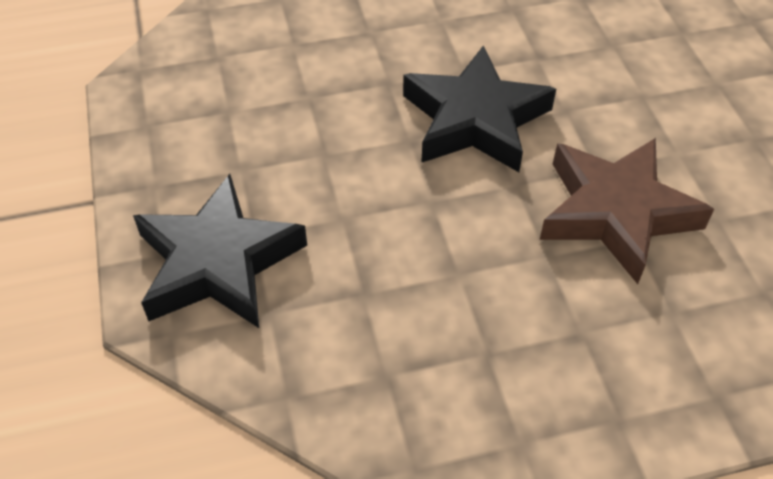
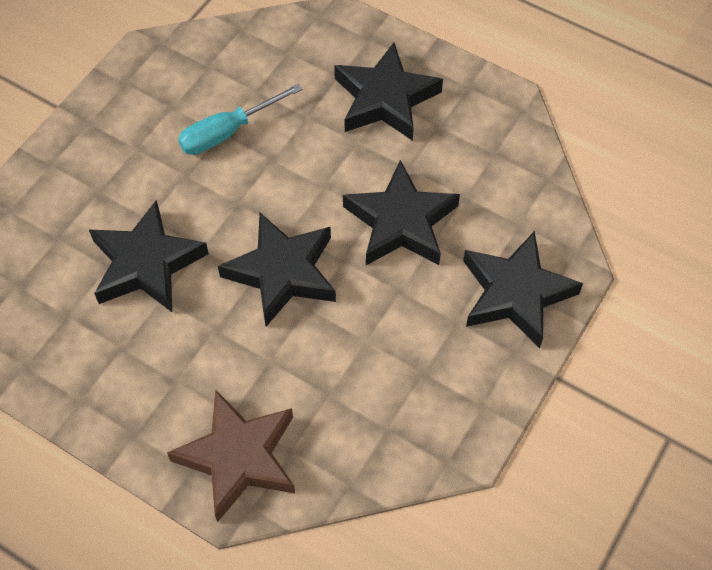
black star: [133,174,307,328] [403,45,556,172] = 2 -> [89,200,209,312] [218,213,336,327] [334,43,443,141] [343,160,460,265] [463,231,583,348] = 5
turquoise screwdriver: none = 0 -> [178,84,302,155] = 1

